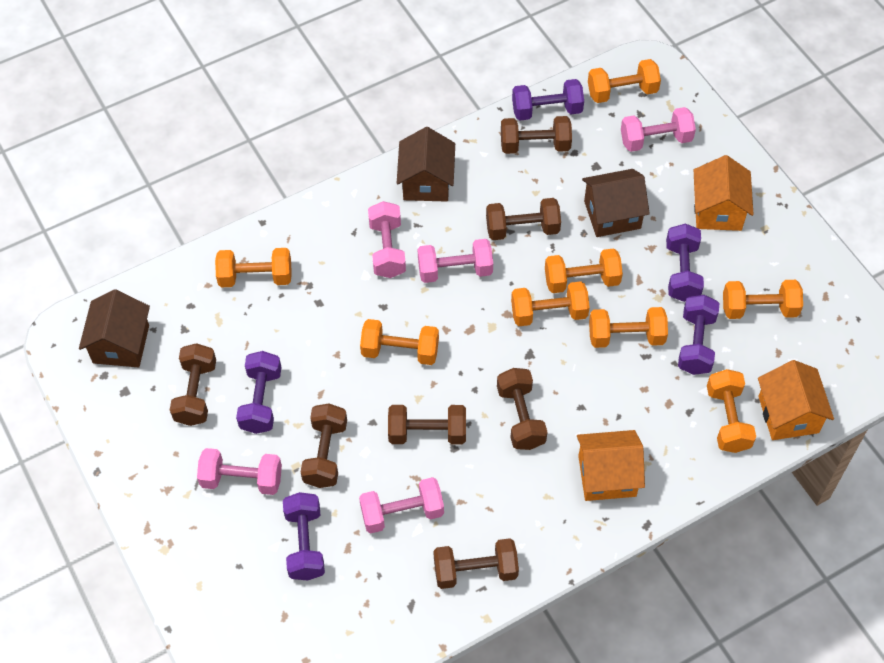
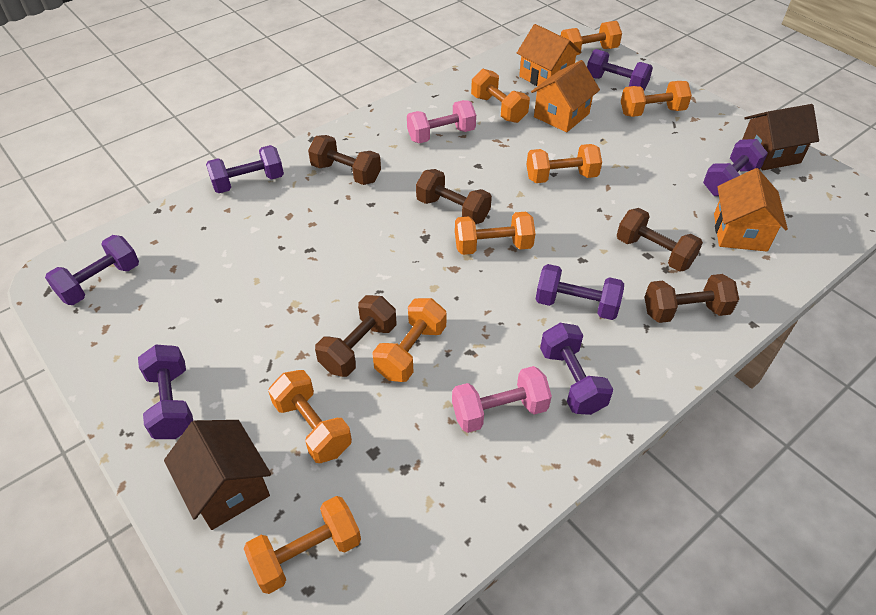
brown dumbbell: [170,343,216,426] [301,403,347,488] [388,405,466,444] [434,538,519,589] [486,198,561,240] [497,368,547,450] [501,116,572,154] = 7 -> [308,135,381,185] [315,295,396,377] [416,169,492,224] [617,208,703,272] [645,274,739,323] = 5
brown house: [79,289,150,367] [397,127,455,202] [582,169,650,237] = 3 -> [164,420,271,530] [742,104,819,170] = 2
pink dumbbell: [197,448,282,495] [359,477,444,533] [368,201,406,278] [418,239,493,283] [621,107,696,152] = 5 -> [407,100,476,143] [452,366,552,433] = 2
purple dumbbell: [236,351,282,434] [283,492,325,581] [512,79,584,121] [666,224,704,302] [678,295,720,375] = 5 -> [45,235,139,305] [138,345,193,439] [206,145,284,193] [535,264,624,320] [540,323,613,415] [587,49,653,91] [703,139,768,196] = 7

